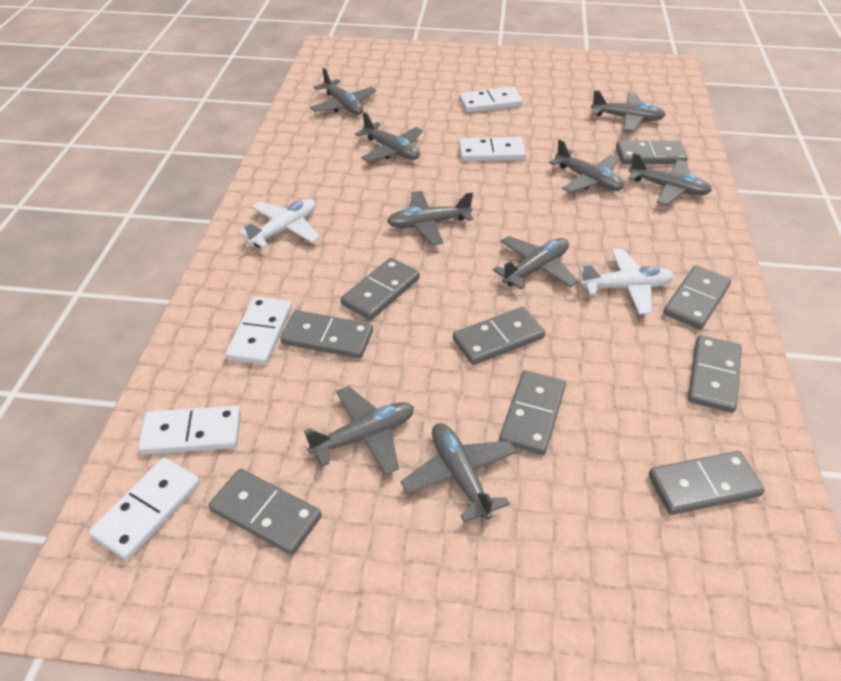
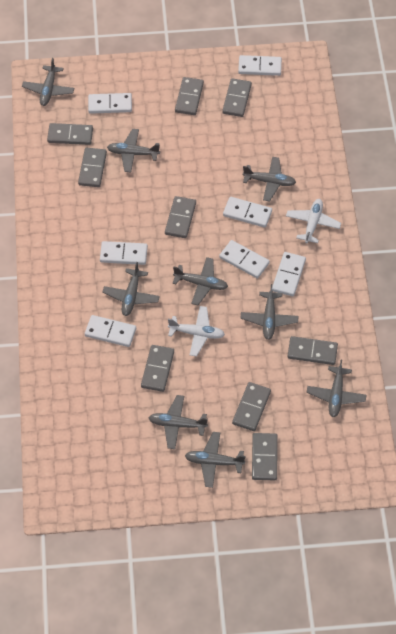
white domino: [88,457,201,561] [138,406,241,454] [225,296,292,365] [459,87,523,113] [459,137,526,162] = 5 -> [85,315,136,347] [88,93,132,114] [100,241,148,265] [219,240,270,278] [223,197,272,228] [238,55,282,76] [272,252,306,296] = 7

